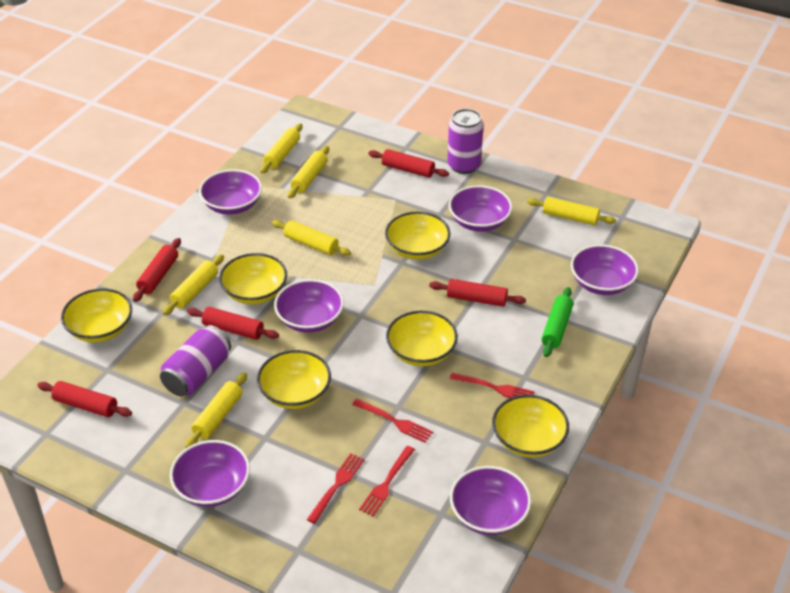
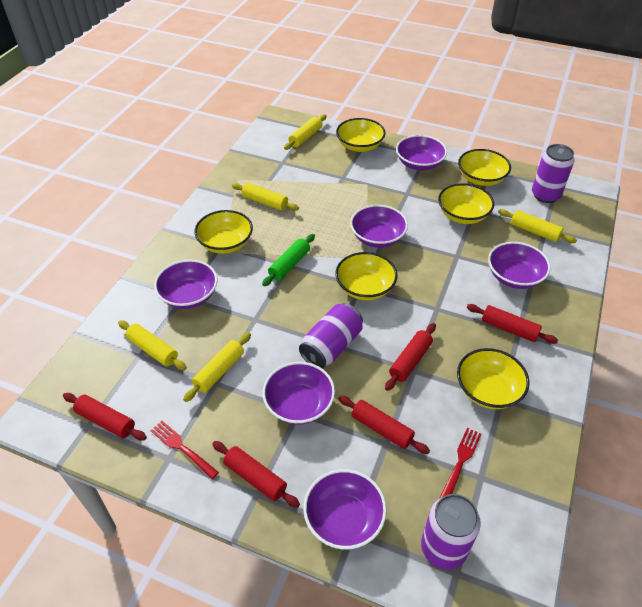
purple can: [160,325,231,396] [447,109,484,174] = 2 -> [299,303,363,368] [421,494,481,569] [532,144,574,203] = 3
red fork: [307,453,365,524] [352,399,433,443] [359,446,415,517] [450,373,535,398] = 4 -> [150,421,219,479] [439,428,481,499] = 2
yellow rolling pin: [163,255,224,315] [186,372,247,448] [260,123,302,174] [272,220,351,256] [288,146,329,198] [527,197,616,225] = 6 -> [118,320,187,370] [183,333,251,402] [232,183,299,211] [284,115,326,150] [498,209,577,243] = 5

